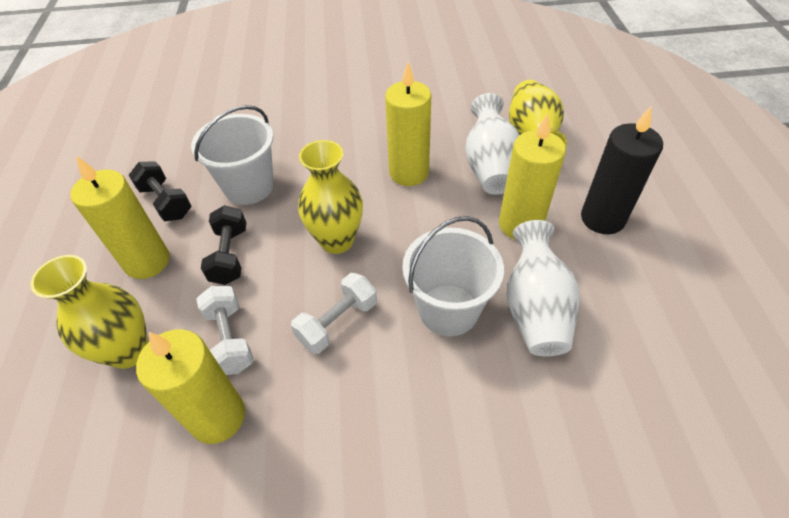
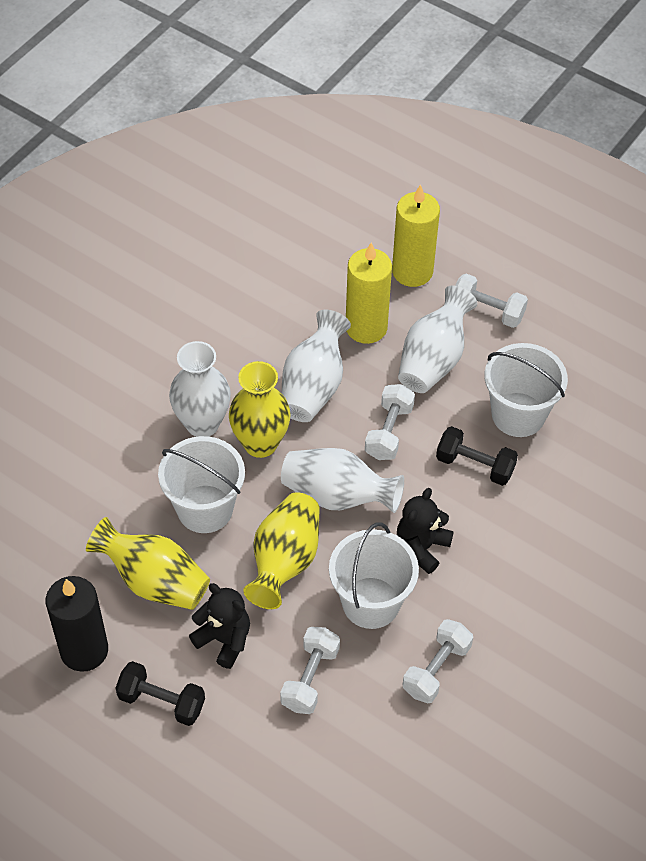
black teddy bear: none = 0 -> [189,583,250,669] [397,488,454,574] = 2
white bucket: [191,105,274,205] [402,216,504,336] = 2 -> [158,436,245,533] [329,522,419,629] [484,343,568,437] = 3
white dumbbell: [196,286,254,375] [291,273,377,354] = 2 -> [280,627,340,714] [365,384,415,460] [402,619,473,703] [455,274,528,328] = 4
white vase: [465,93,519,195] [506,220,580,356] = 2 -> [169,341,231,437] [281,448,404,513] [282,310,351,422] [398,285,478,393] = 4
yellow candle: [71,156,170,279] [136,329,245,444] [385,62,431,186] [499,114,566,240] = 4 -> [346,242,392,344] [392,184,440,287] = 2

